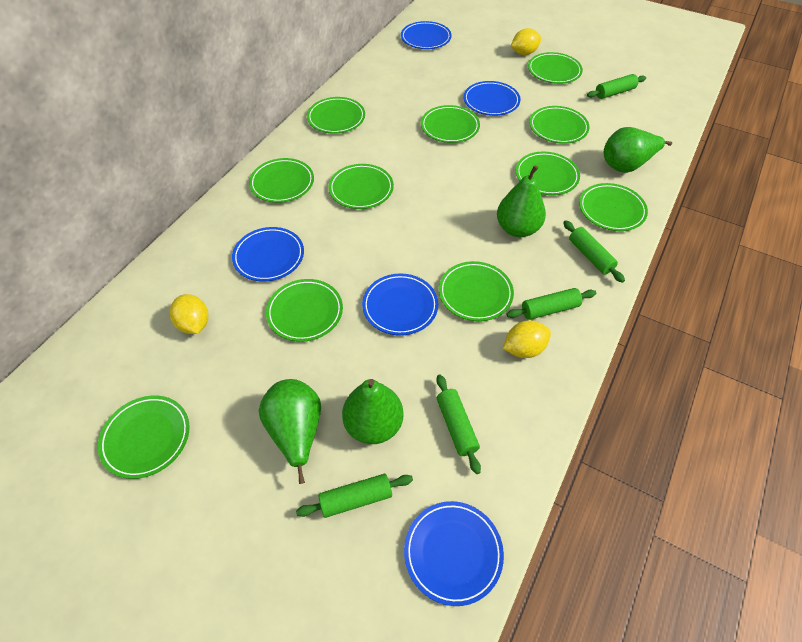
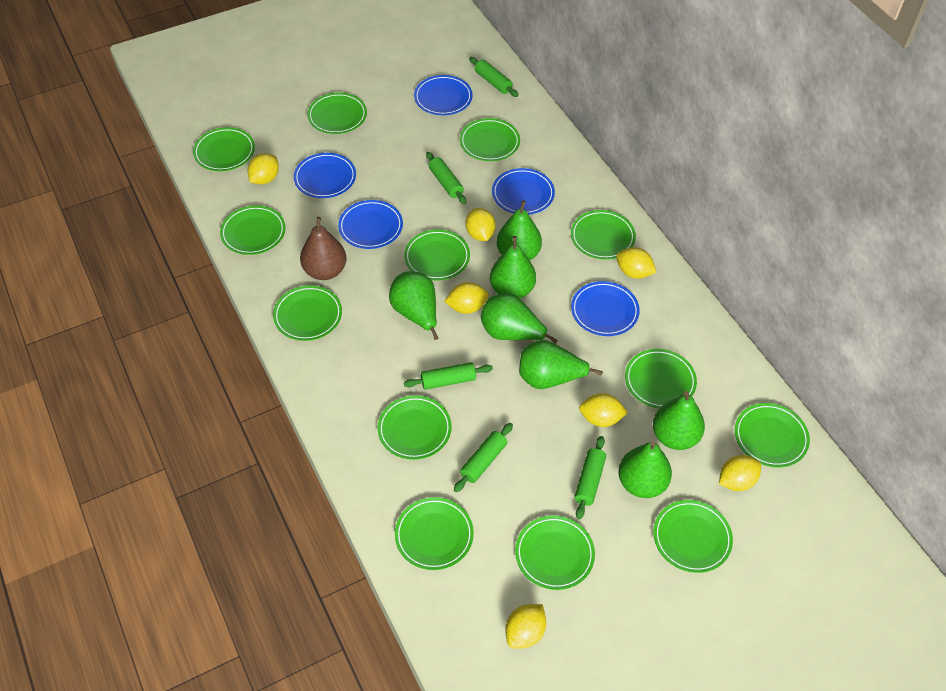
brown pear: none = 0 -> [300,217,347,280] = 1
green pear: [259,379,321,484] [342,379,404,444] [497,165,546,237] [604,127,672,173] = 4 -> [389,271,439,340] [481,293,558,344] [490,236,536,299] [497,200,542,261] [519,340,603,389] [618,441,672,498] [653,391,705,450] = 7
green plate: [98,395,190,479] [249,158,314,203] [266,279,343,342] [307,97,365,134] [329,164,394,209] [421,105,480,143] [439,261,514,321] [516,151,580,195] [528,52,583,84] [529,106,590,144] [579,183,648,231] = 11 -> [193,127,255,171] [220,205,286,255] [273,285,342,341] [307,93,367,134] [378,395,452,460] [395,497,474,570] [404,229,470,281] [460,118,520,161] [515,516,595,590] [571,210,636,260] [625,349,697,409] [653,500,733,573] [735,403,810,468] = 13
yellow lemon: [170,294,208,334] [503,320,551,358] [511,28,541,55] = 3 -> [248,153,279,184] [444,282,489,314] [466,208,496,241] [505,604,546,649] [579,393,628,427] [616,247,656,279] [719,455,761,491] = 7

